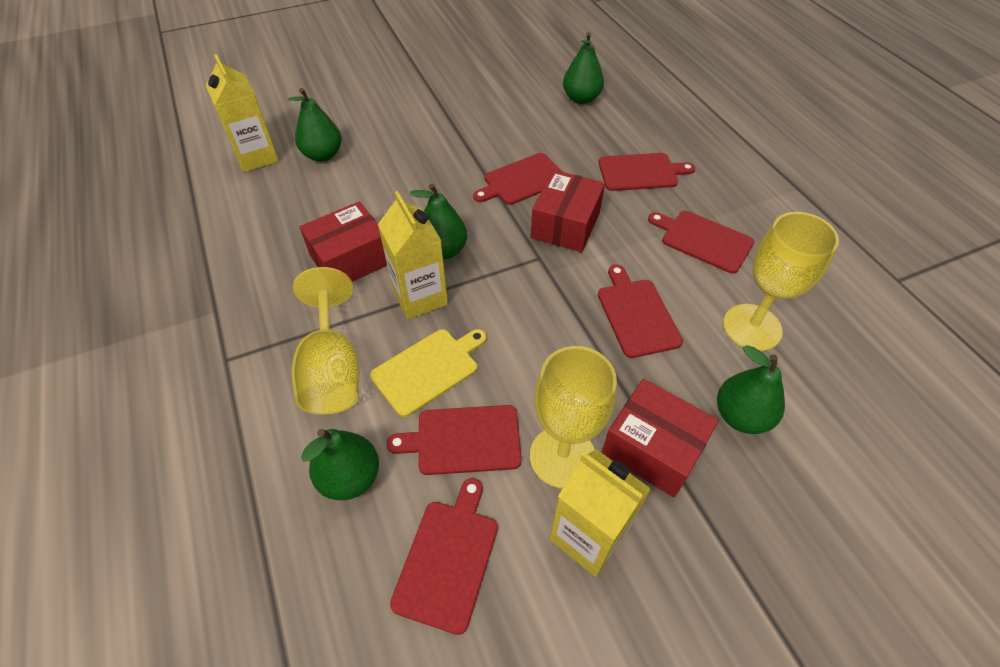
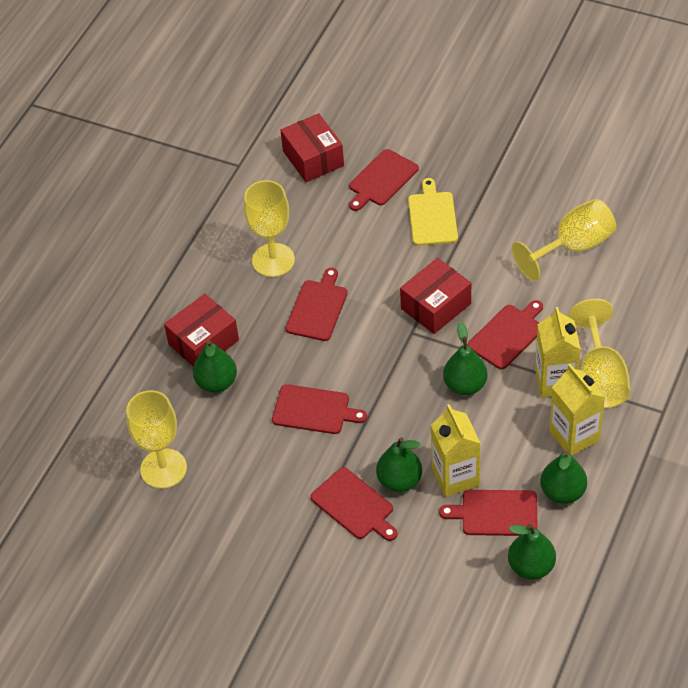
yellow goblet: [292,267,360,415] [530,346,617,488] [723,212,839,351] = 3 -> [126,390,187,489] [244,180,295,277] [512,199,616,281] [568,299,630,408] = 4

